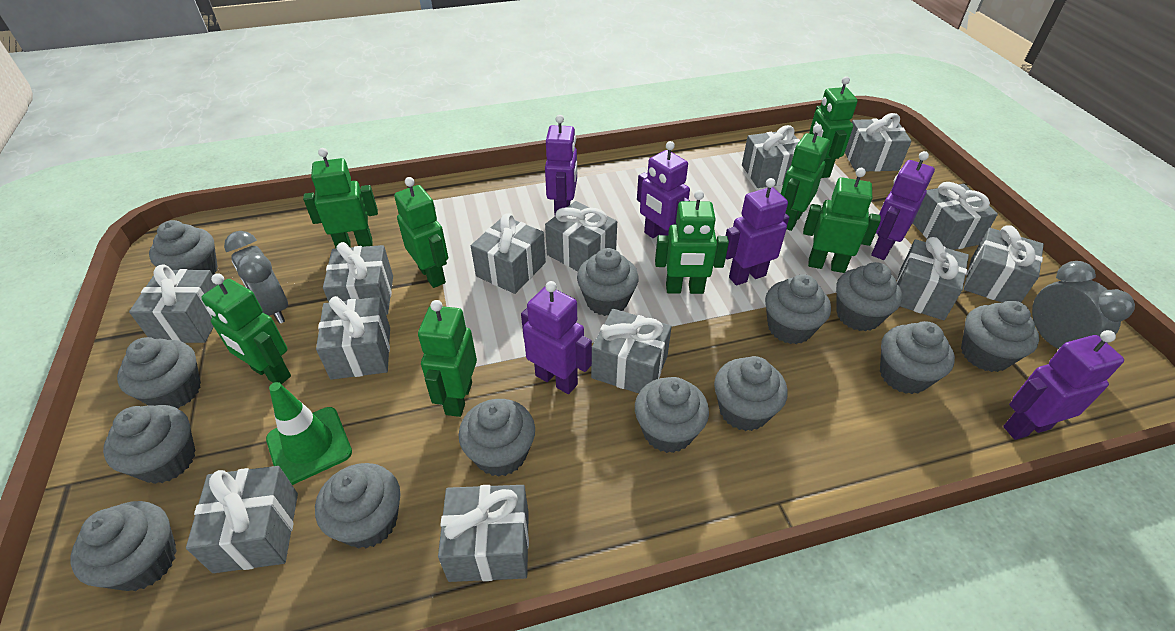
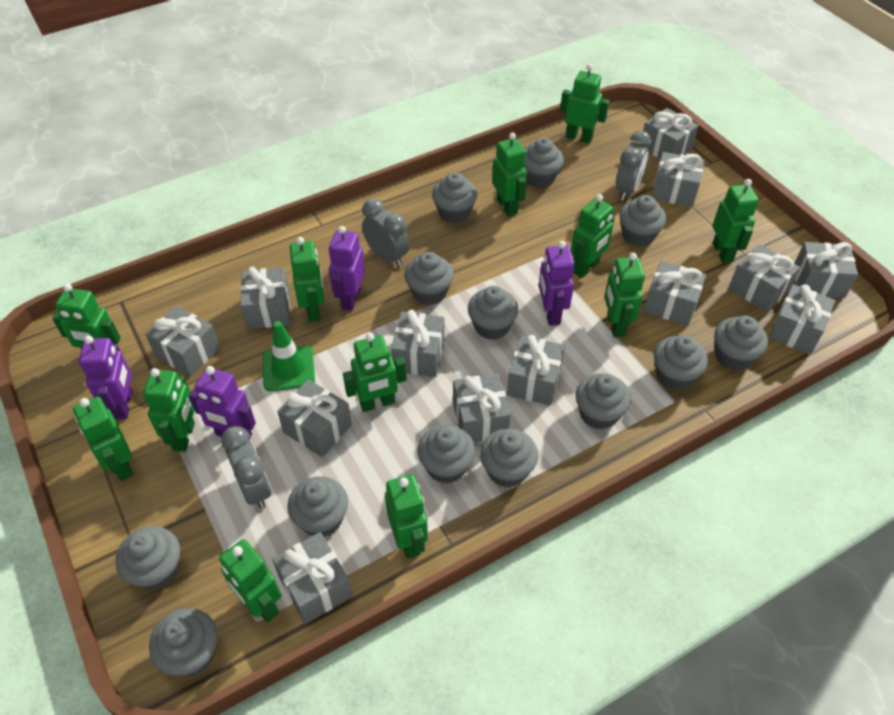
green robot: [201,273,291,384] [303,148,378,249] [394,177,448,288] [418,300,477,417] [655,190,729,294] [781,124,830,231] [803,168,881,273] [809,76,858,178] = 8 -> [52,284,121,350] [73,397,134,481] [143,368,195,452] [219,539,281,622] [290,237,324,322] [343,333,406,412] [385,474,428,559] [492,133,527,217] [560,64,609,143] [571,194,615,278] [604,253,645,337] [712,179,759,263] = 12
grey clock: [224,231,288,324] [1032,261,1135,349] = 2 -> [221,426,271,509] [362,198,410,267] [615,131,651,201] = 3
purple robot: [521,281,592,394] [545,115,577,214] [637,141,690,238] [726,178,789,285] [871,151,935,260] [1003,330,1124,440] = 6 -> [79,335,133,419] [189,366,256,439] [329,226,365,311] [539,241,575,326] = 4

